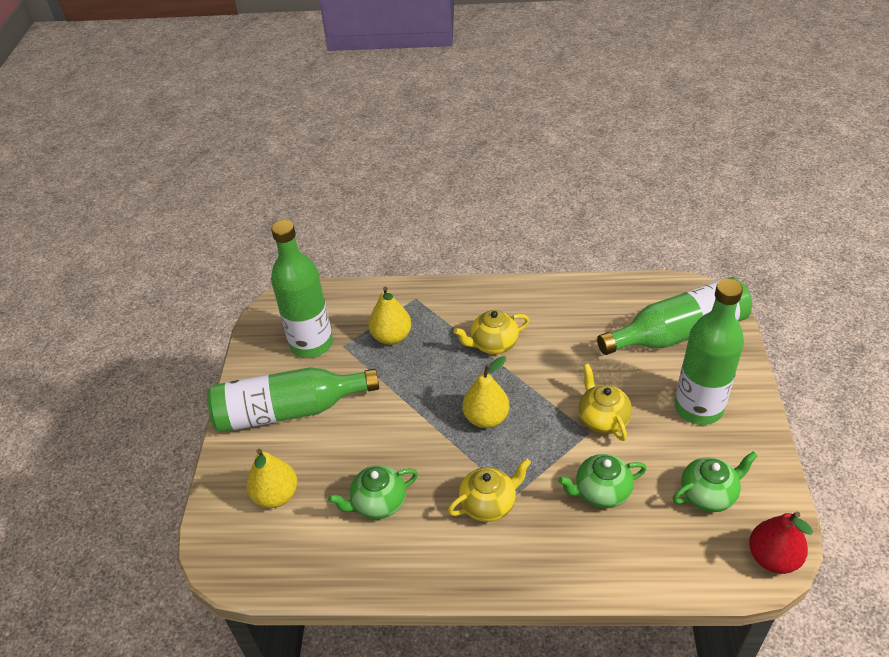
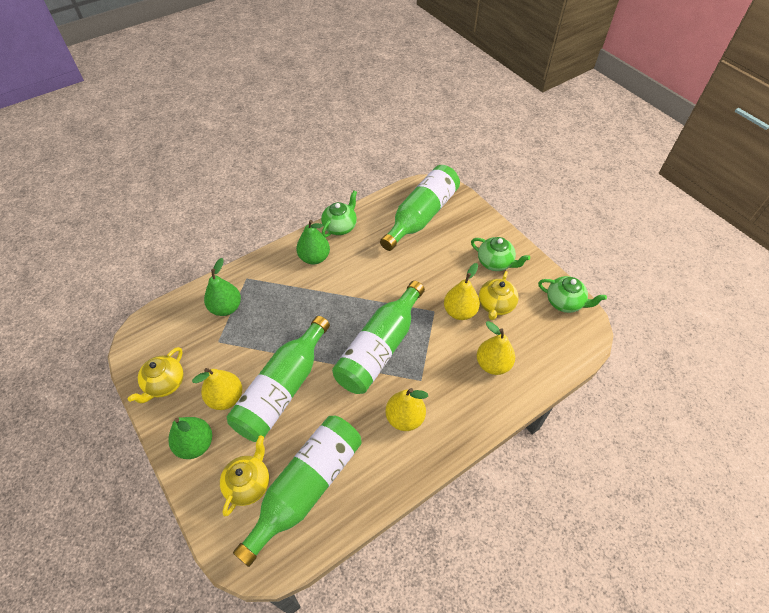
green pear: none = 0 -> [168,417,212,459] [204,258,241,316] [296,220,330,265] = 3
red pear: [749,512,813,574] = 1 -> none = 0
yellow pear: [247,449,297,508] [369,287,411,345] [463,356,509,428] = 3 -> [192,368,242,410] [385,388,428,431] [444,263,480,320] [477,321,515,375] = 4

